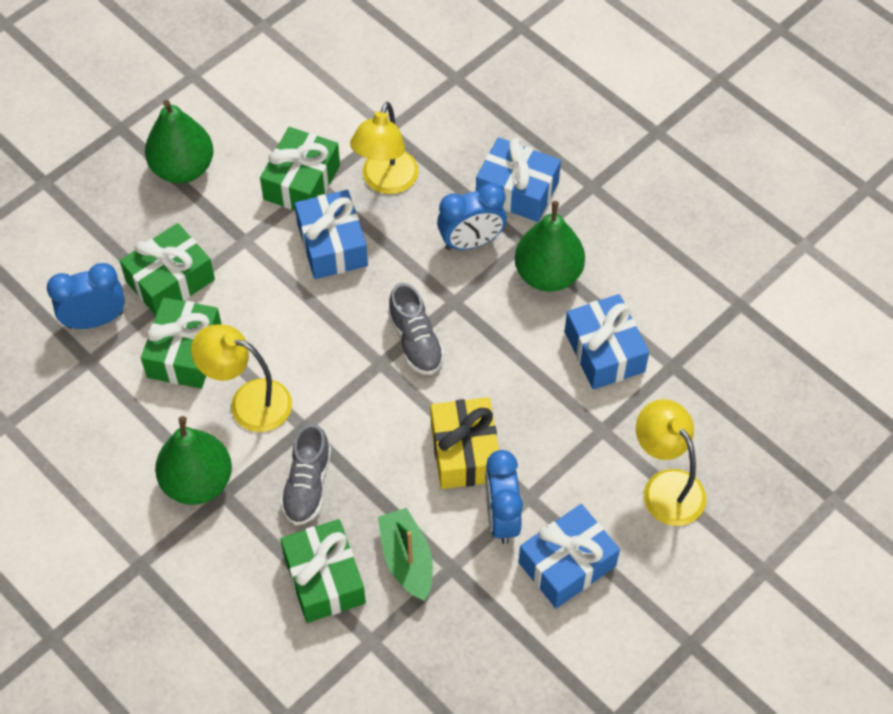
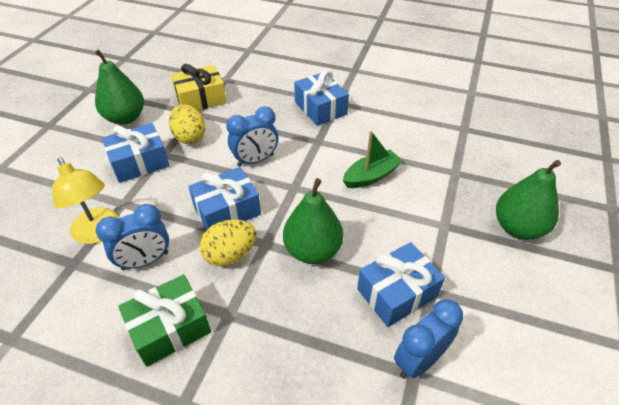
green gift: [120,223,215,316] [141,297,221,389] [260,127,340,210] [280,519,366,623] = 4 -> [118,274,211,367] = 1
grey shoe: [280,423,331,525] [388,283,445,375] = 2 -> none = 0
yellow egg: none = 0 -> [169,104,206,144] [200,219,256,266] = 2
yellow lamp: [191,324,292,432] [350,102,419,194] [636,399,706,526] = 3 -> [52,158,119,244] = 1

